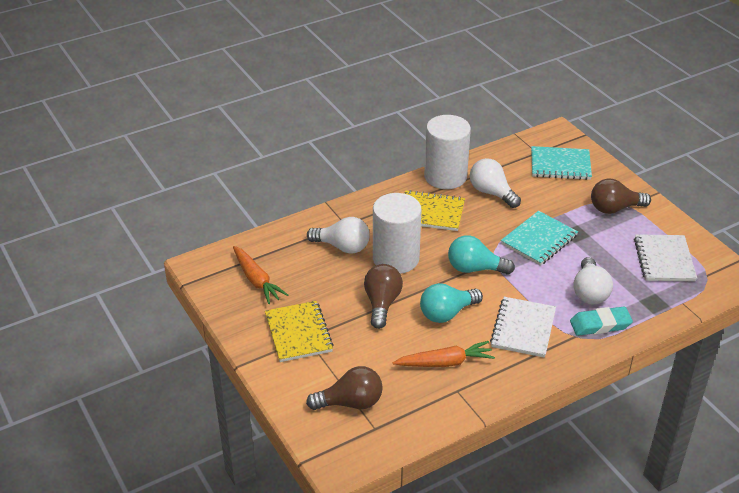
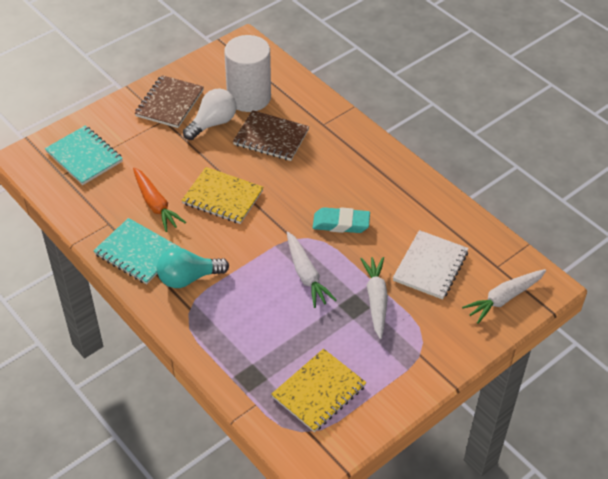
brown light bulb: [306,366,383,410] [364,264,403,329] [591,178,651,214] = 3 -> none = 0
brown notebook: none = 0 -> [135,75,204,128] [233,110,309,161] = 2
orange carrot: [233,246,288,304] [392,341,495,367] = 2 -> [133,167,186,232] = 1
turquoise light bulb: [420,283,483,323] [448,235,515,275] = 2 -> [157,248,229,288] = 1
white carrot: none = 0 -> [287,232,336,308] [360,257,388,339] [462,269,546,324] = 3
white cylinder: [373,193,421,274] [424,115,471,189] = 2 -> [224,35,271,112] = 1
white light bulb: [307,217,370,254] [470,158,521,208] [573,257,613,304] = 3 -> [183,89,237,140] = 1
white notebook: [490,297,556,358] [634,234,697,281] = 2 -> [393,230,469,300] = 1

